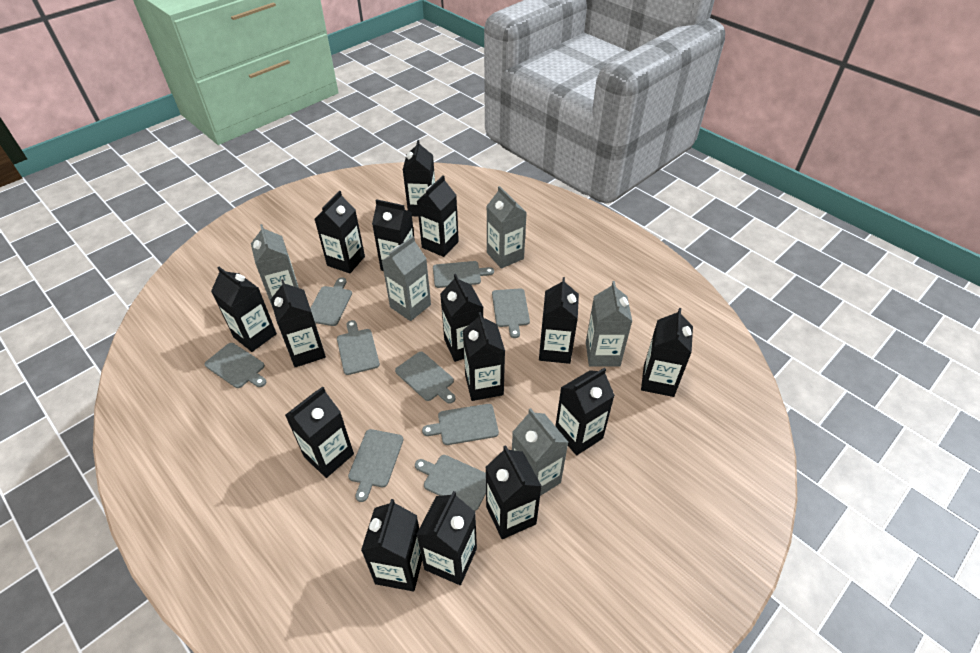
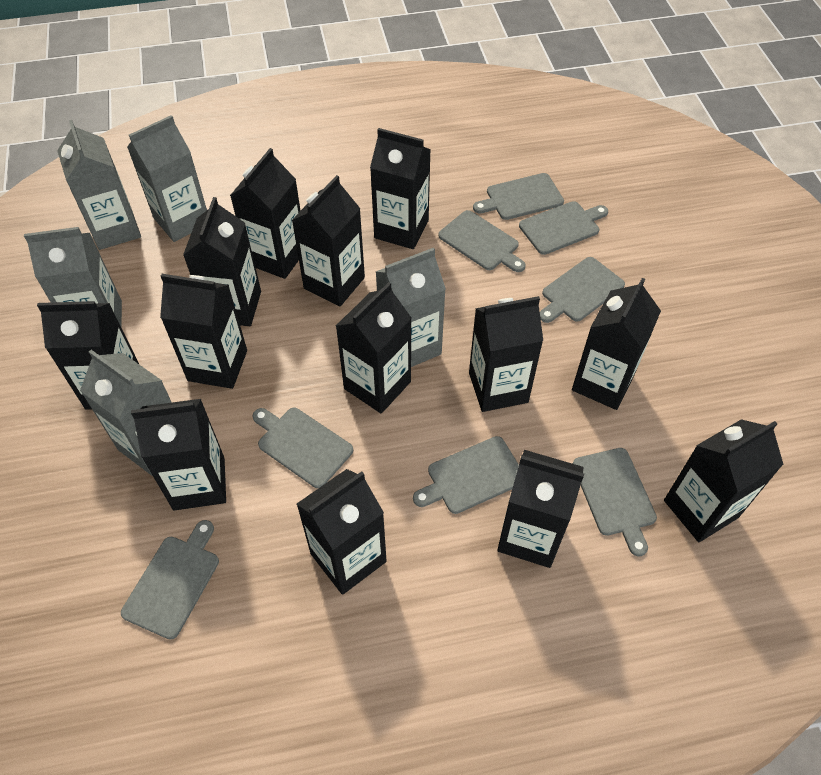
black carton: [211,267,277,352] [270,279,326,367] [285,386,354,478] [315,191,365,274] [361,499,422,591] [372,199,415,271] [403,140,435,216] [416,491,477,585] [417,175,459,257] [440,274,483,362] [463,312,505,401] [486,446,542,539] [539,277,579,364] [555,368,615,455] [641,308,693,397] = 15 -> [37,301,139,410] [131,399,226,511] [160,274,247,389] [183,197,261,326] [230,148,301,279] [292,175,365,306] [297,469,386,595] [336,282,411,414] [370,128,431,249] [469,296,543,412] [497,450,584,568] [572,278,661,410] [664,419,784,542] = 13
grey cutting board: [205,343,266,388] [310,278,352,326] [337,320,380,375] [348,429,403,502] [395,352,455,404] [415,455,486,511] [422,404,499,445] [433,261,494,288] [492,288,530,338] = 9 -> [121,520,219,640] [252,408,353,488] [413,436,519,514] [438,210,526,272] [473,173,564,220] [519,201,608,255] [540,257,625,323] [573,448,657,556] = 8

